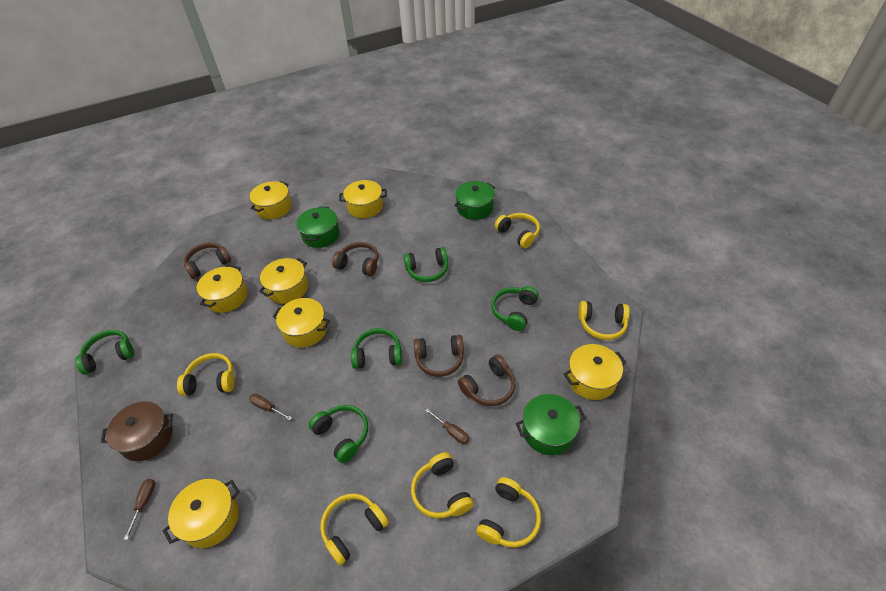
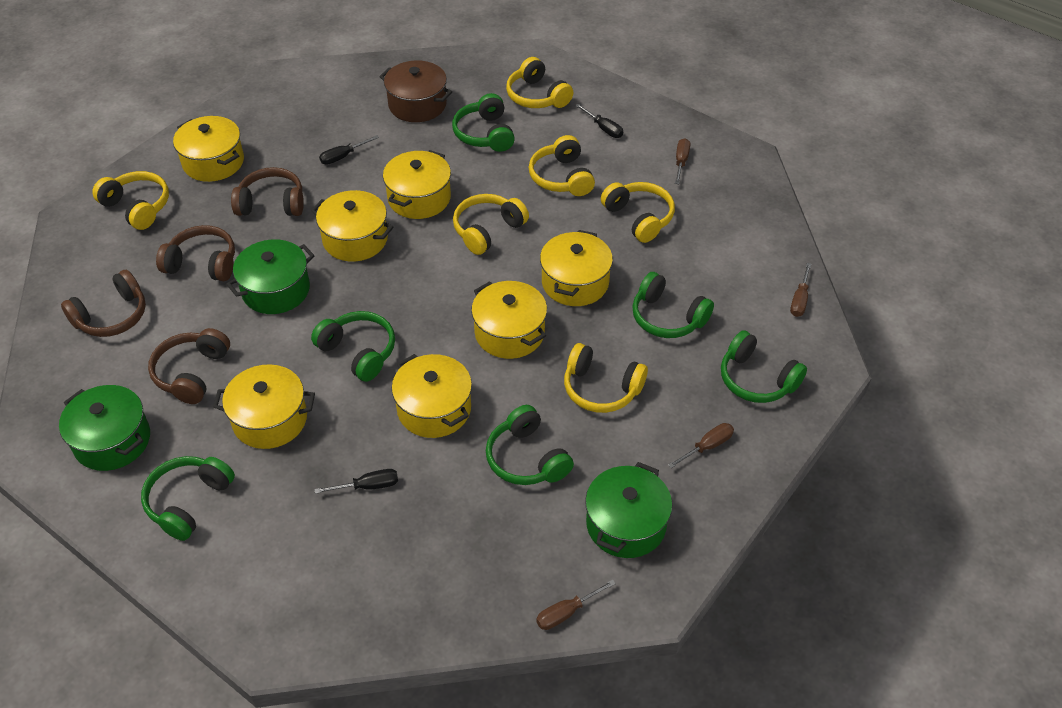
black screwdriver: none = 0 -> [314,469,398,494] [319,135,379,165] [575,104,623,138] = 3
brown screwdriver: [124,479,155,540] [249,393,292,420] [425,408,469,444] = 3 -> [536,580,616,630] [668,423,734,468] [675,138,690,184] [790,263,811,317] = 4
green headphones: [75,330,134,375] [309,405,368,463] [351,328,402,369] [404,247,448,282] [491,286,539,331] = 5 -> [141,456,235,541] [311,311,395,382] [452,93,515,152] [486,405,574,485] [632,272,714,338] [721,330,807,403] = 6

